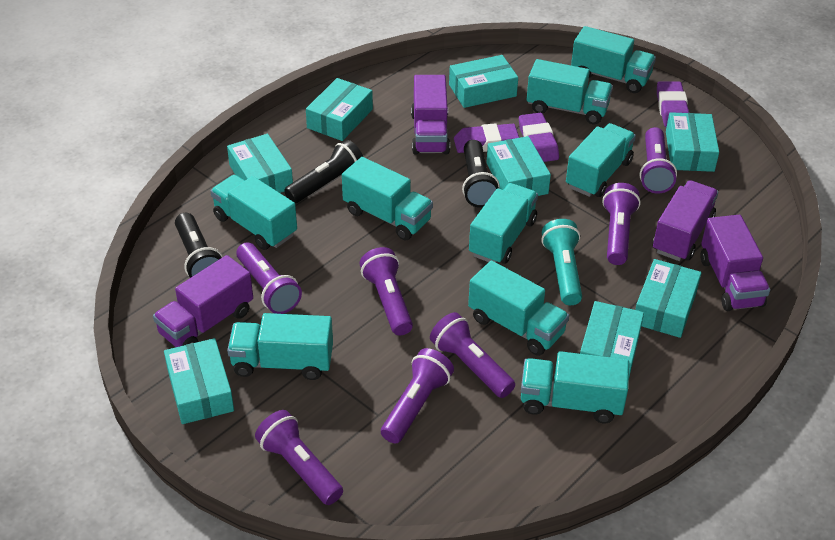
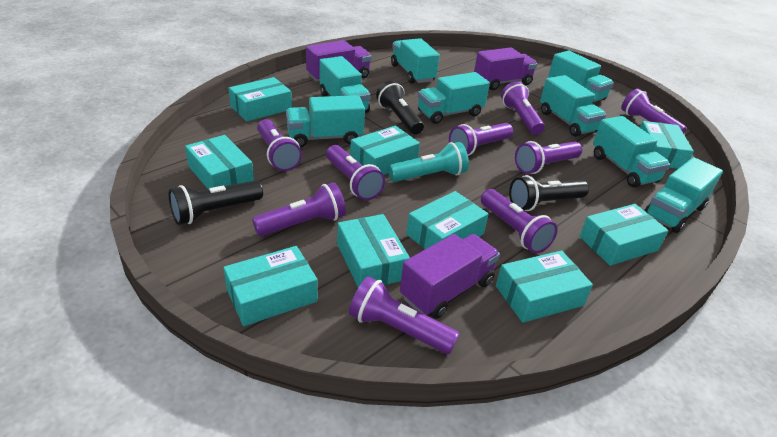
purple eraser: [454,123,519,153] [519,113,559,162] [657,81,689,127] = 3 -> none = 0
purple flashlight: [236,242,302,314] [255,410,343,505] [360,247,413,336] [381,348,454,444] [430,312,515,398] [602,183,641,265] [640,127,677,194] = 7 -> [252,182,346,236] [257,119,302,171] [326,145,385,200] [349,276,460,354] [449,123,513,156] [481,189,558,253] [501,81,545,135] [515,141,582,174] [621,89,687,134] = 9
purple truck: [153,255,253,347] [411,75,450,155] [653,180,719,261] [700,215,770,311] = 4 -> [306,40,372,82] [400,234,500,319] [474,47,537,90] = 3
turquoise box: [164,338,234,424] [227,134,293,193] [306,78,373,141] [449,55,518,108] [486,136,551,196] [580,301,644,377] [635,259,701,338] [666,112,719,172] = 8 -> [185,135,254,189] [223,246,318,326] [229,77,292,122] [337,214,410,287] [350,126,420,175] [406,191,488,249] [496,251,593,323] [579,204,669,266] [640,121,694,169] = 9
turquoise truck: [210,175,297,250] [227,313,333,380] [342,157,433,240] [468,260,569,356] [469,183,538,264] [521,351,629,423] [526,59,613,124] [566,123,636,197] [571,26,656,93] = 9 -> [286,95,365,147] [319,56,370,113] [391,38,440,84] [418,72,490,124] [540,75,606,137] [548,50,614,102] [593,116,670,187] [644,157,723,233] = 8

